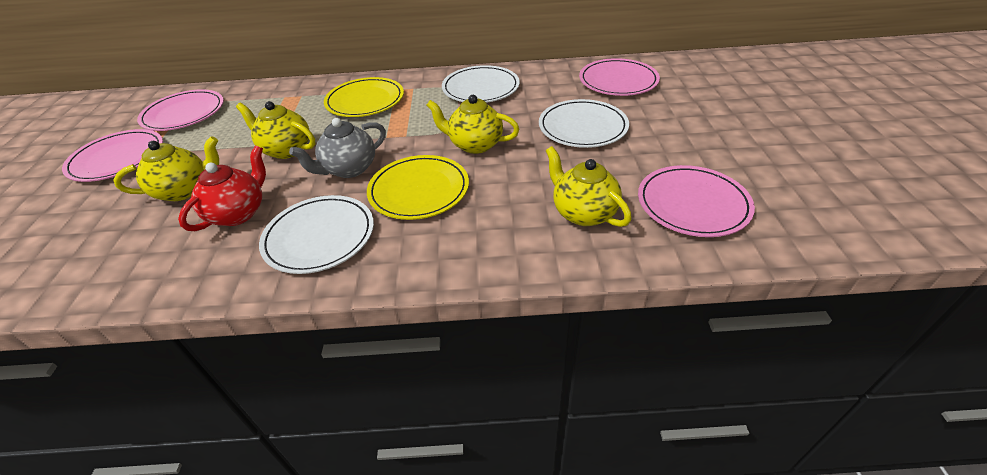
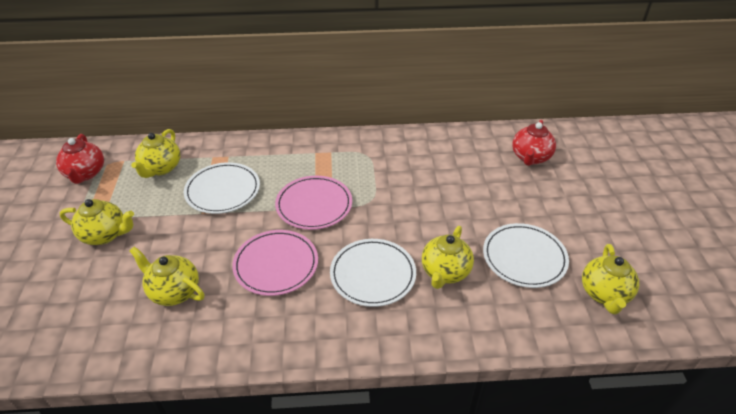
grey teapot: [289,118,386,178] = 1 -> none = 0
pink plate: [62,129,163,182] [137,89,224,131] [579,58,660,96] [638,165,755,237] = 4 -> [232,230,318,296] [275,176,352,230] = 2
red teapot: [178,145,266,231] = 1 -> [56,134,104,184] [512,120,556,166] = 2
yellow plate: [324,77,404,117] [367,155,469,220] = 2 -> none = 0
yellow teapot: [114,136,219,201] [236,101,316,159] [426,95,519,154] [546,146,632,227] = 4 -> [60,199,134,245] [130,247,204,306] [131,129,180,178] [422,226,474,289] [582,244,639,314] = 5

